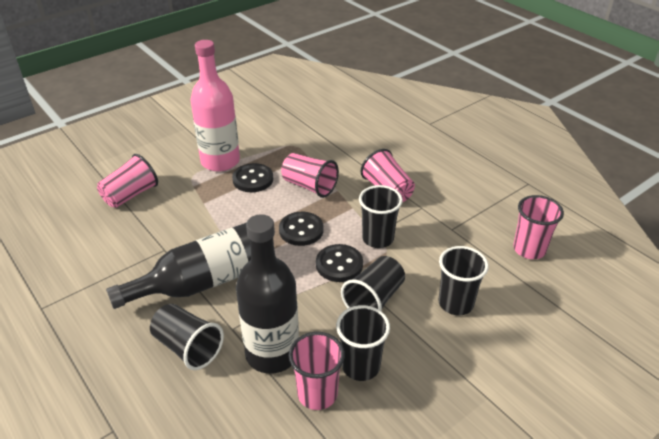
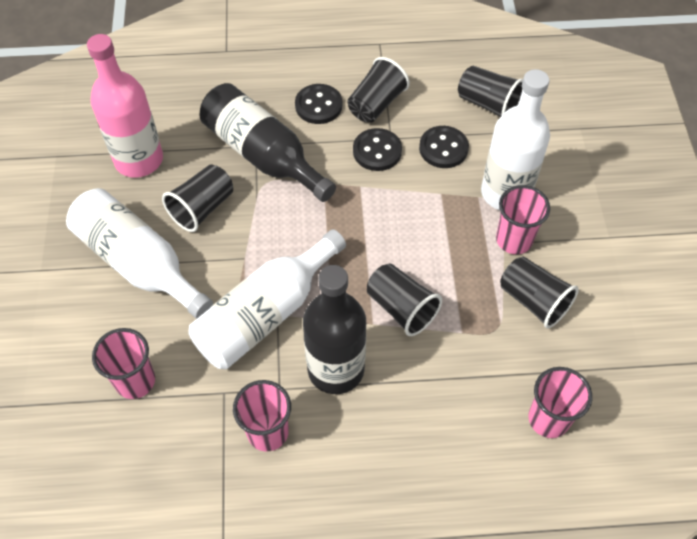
pink cup: [97,154,158,208] [281,153,339,198] [289,332,345,410] [360,149,415,202] [513,195,564,259] = 5 -> [92,328,155,399] [233,380,291,451] [496,185,550,254] [528,367,592,438] = 4
white bottle: none = 0 -> [66,188,213,319] [189,229,346,369] [481,69,550,210] = 3

